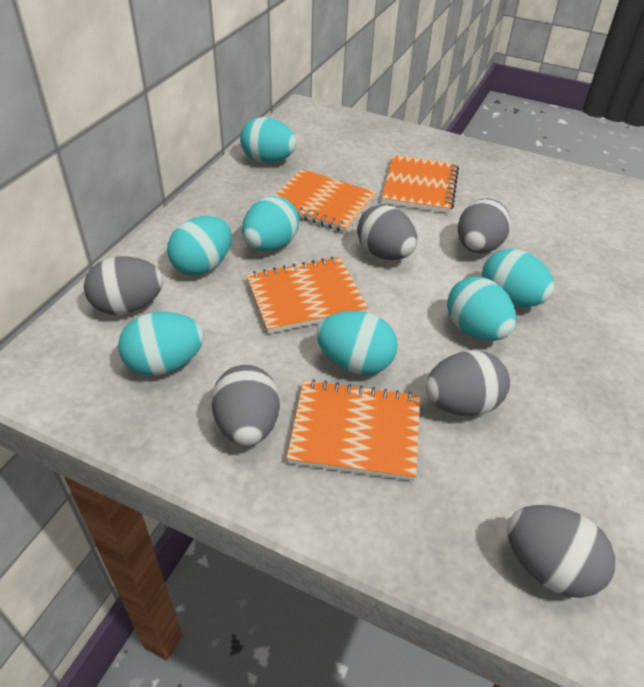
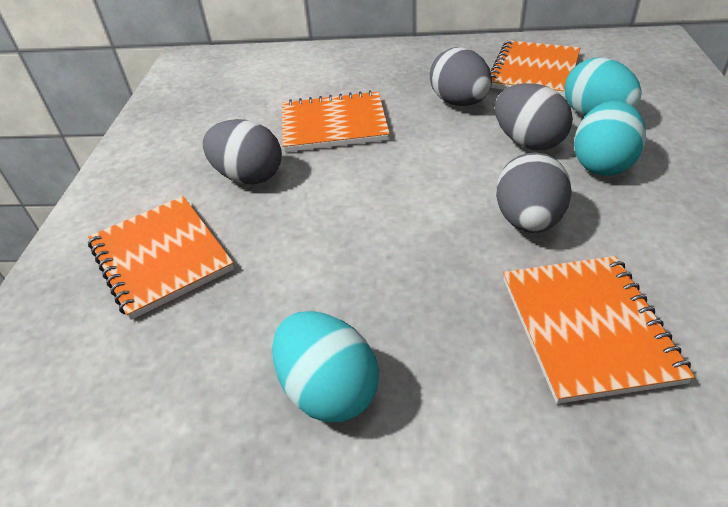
grey egg: [84,256,163,315] [212,365,280,446] [357,204,417,260] [425,350,510,416] [458,198,511,254] [507,505,615,598] = 6 -> [203,119,282,184] [430,47,492,106] [495,83,573,150] [496,152,572,233] = 4
turquoise egg: [118,312,204,376] [167,216,232,276] [240,117,297,163] [242,196,299,251] [316,311,398,375] [447,277,516,341] [482,249,554,307] = 7 -> [272,311,379,422] [565,58,642,116] [574,100,646,176] = 3

